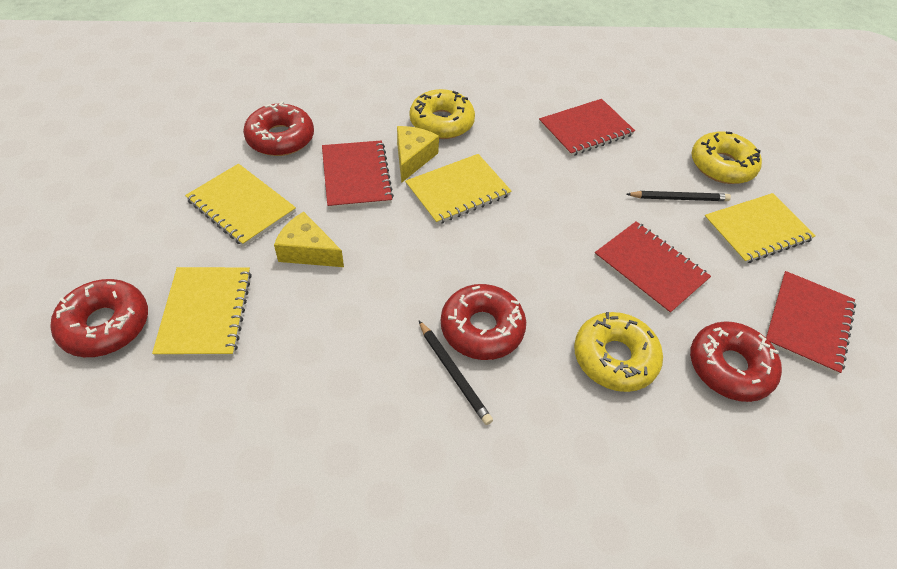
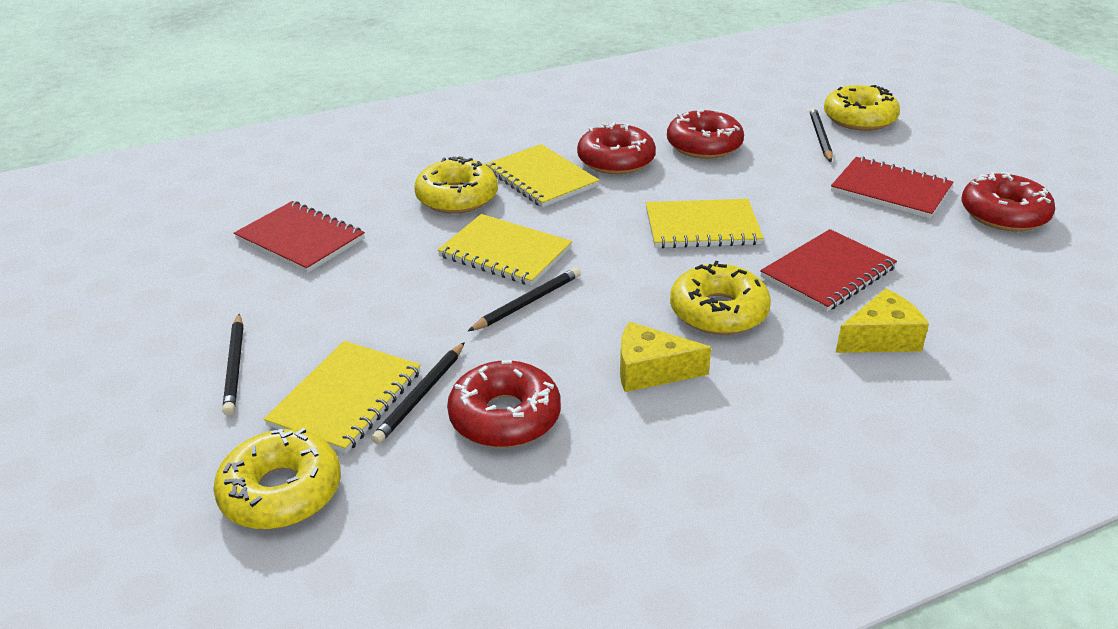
black pencil: [419,321,493,425] [626,191,731,201] = 2 -> [222,314,243,416] [371,342,465,444] [468,267,580,331] [809,107,833,162] = 4
red notebook: [322,141,394,209] [539,99,635,156] [594,221,711,315] [765,271,856,375] = 4 -> [234,201,365,273] [760,229,897,312] [831,156,953,219] = 3
yellow donut: [410,89,475,139] [574,312,663,392] [691,132,762,184] = 3 -> [213,428,341,529] [414,156,498,214] [670,261,771,335] [824,85,900,131] = 4

